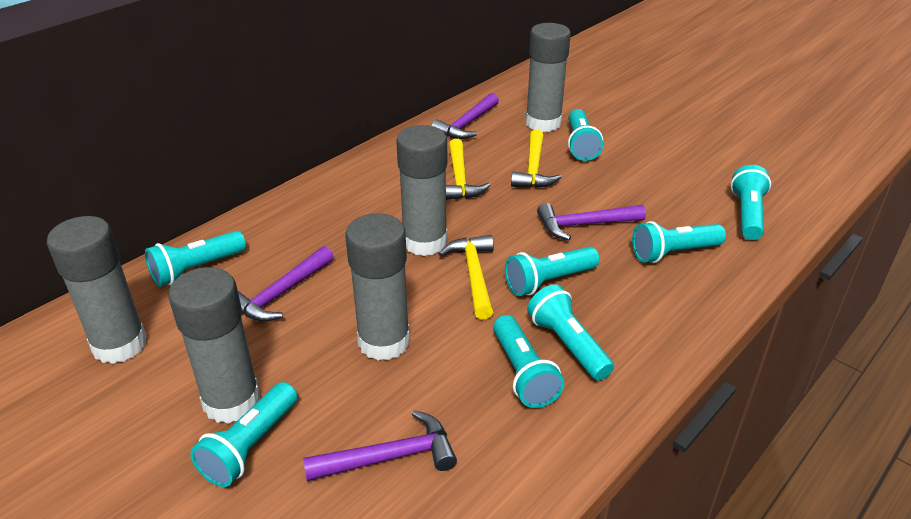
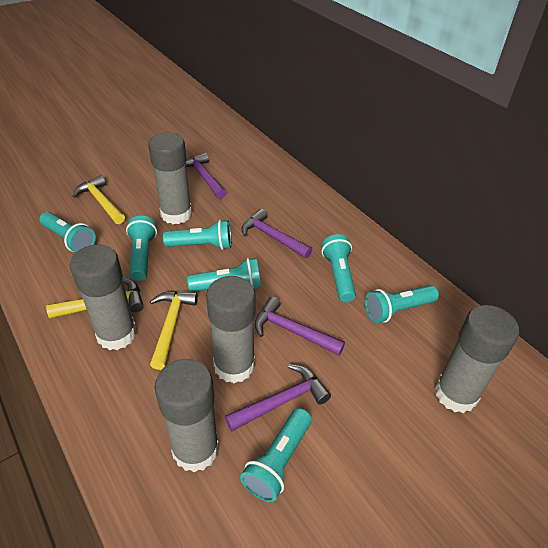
turquoise flashlight: [145,231,246,287] [190,382,297,487] [493,315,564,408] [505,247,599,296] [527,284,614,380] [568,109,603,161] [632,221,726,263] [731,165,771,240] = 8 -> [39,212,96,253] [126,216,157,281] [163,220,231,250] [187,258,261,292] [240,408,312,502] [322,234,356,302] [365,285,439,323] = 7

